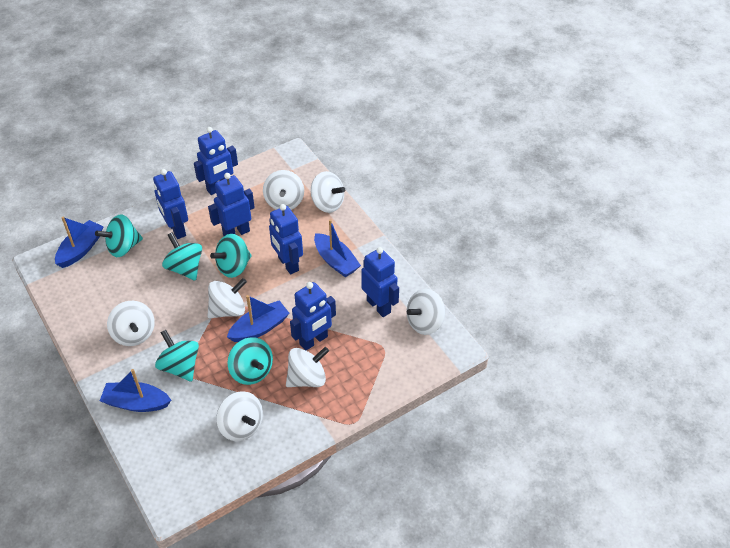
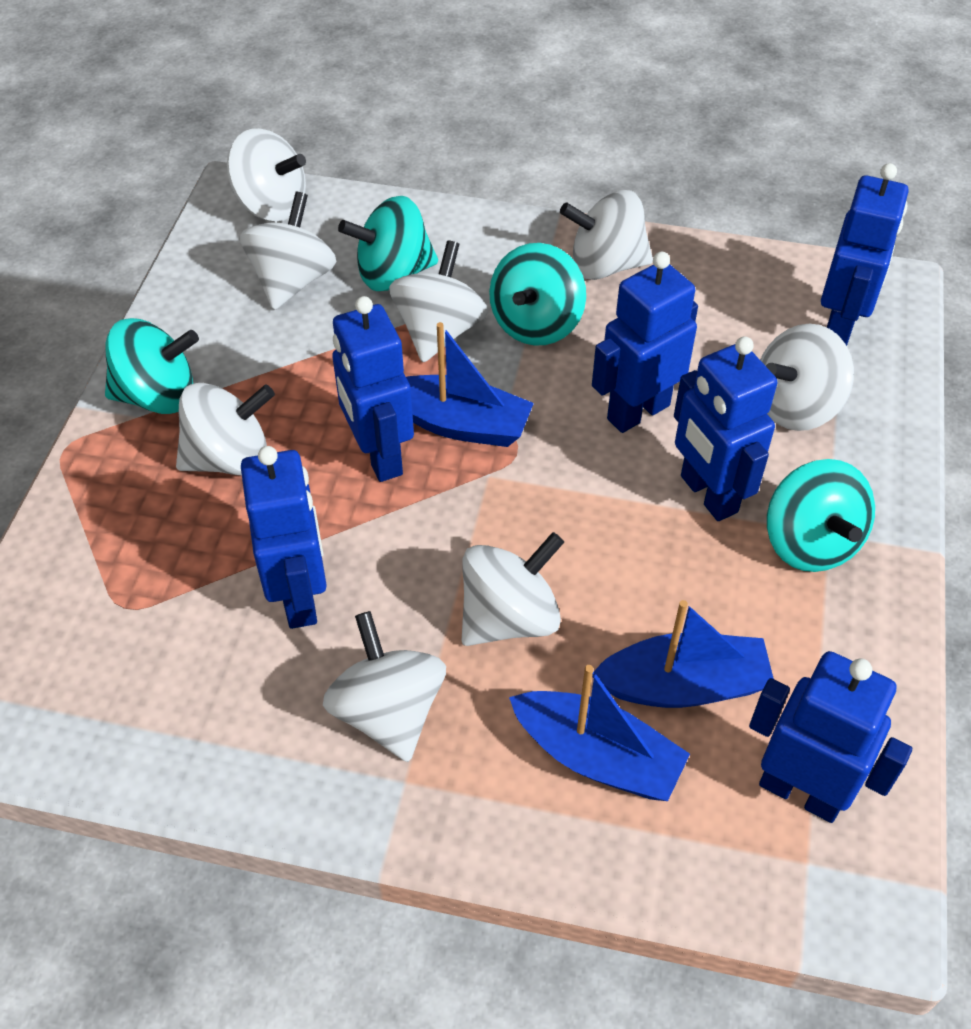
blue boat: [55,217,104,268] [100,369,171,412] [227,295,289,342] [314,219,361,277] = 4 -> [406,322,534,447] [509,665,690,801] [592,600,774,708] = 3
turquoise spinning top: [95,214,143,257] [155,330,199,382] [162,233,202,281] [210,234,252,278] [228,337,273,385] = 5 -> [105,318,199,414] [338,196,438,291] [489,243,586,346] [767,459,875,572] = 4
white spinning top: [107,301,155,346] [207,278,247,318] [216,391,263,441] [263,170,304,210] [286,347,329,387] [311,171,345,213] [407,289,445,335] = 7 -> [176,383,275,476] [227,128,306,221] [240,192,336,310] [323,611,446,762] [389,240,488,362] [461,532,564,646] [560,190,653,280] [761,324,854,431] = 8

